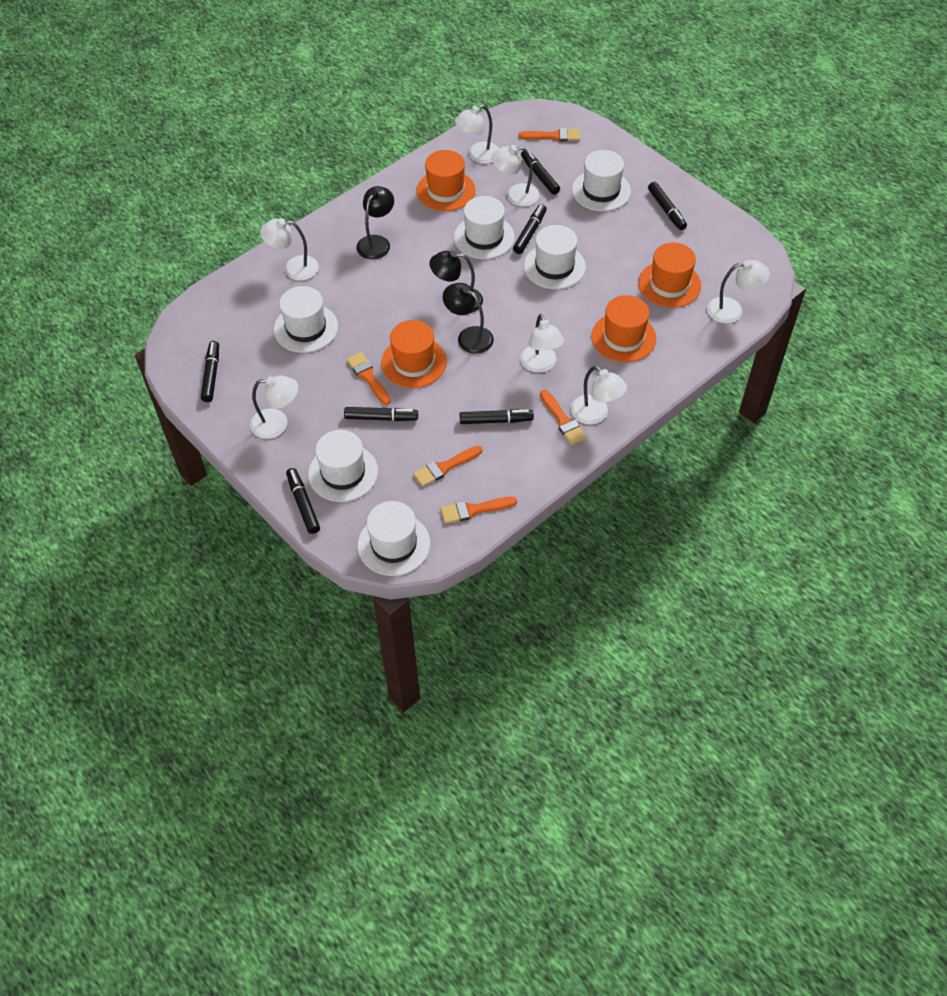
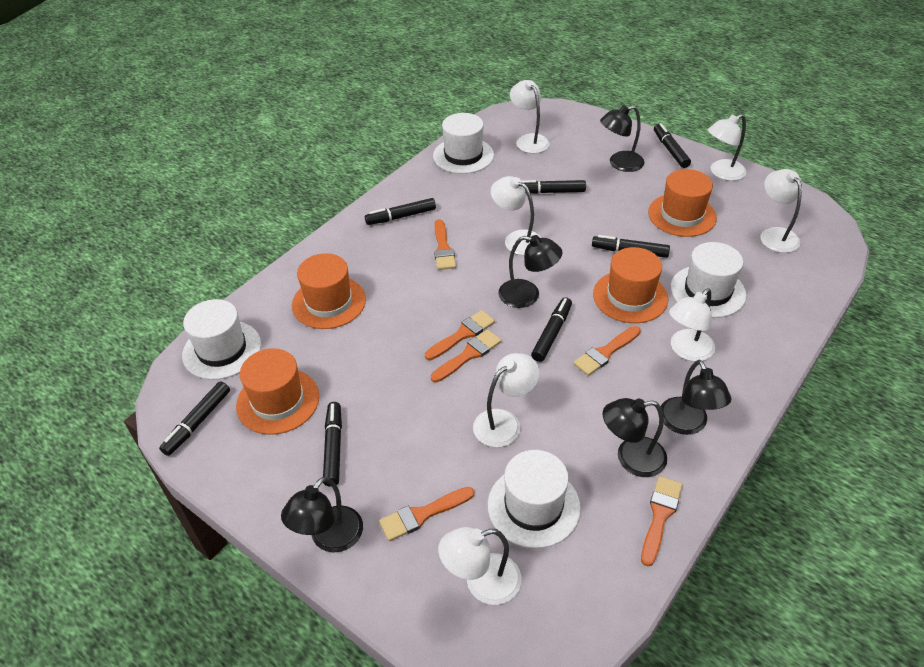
black lamp: [356,186,394,259] [429,251,483,313] [443,283,494,354] = 3 -> [281,477,363,552] [498,235,563,308] [600,106,645,172] [603,398,667,477] [661,360,731,435] = 5
orange brush: [346,352,391,405] [413,446,482,487] [441,496,517,524] [519,128,580,142] [540,390,587,445] = 5 -> [379,487,474,541] [425,310,495,360] [431,329,501,383] [434,219,456,270] [573,326,641,376] [641,476,683,567] = 6
white hat: [274,286,338,353] [308,430,378,502] [358,501,430,576] [454,196,515,259] [524,225,586,289] [572,150,631,211] = 6 -> [182,299,261,380] [433,113,494,174] [488,450,581,548] [670,242,746,318] = 4

